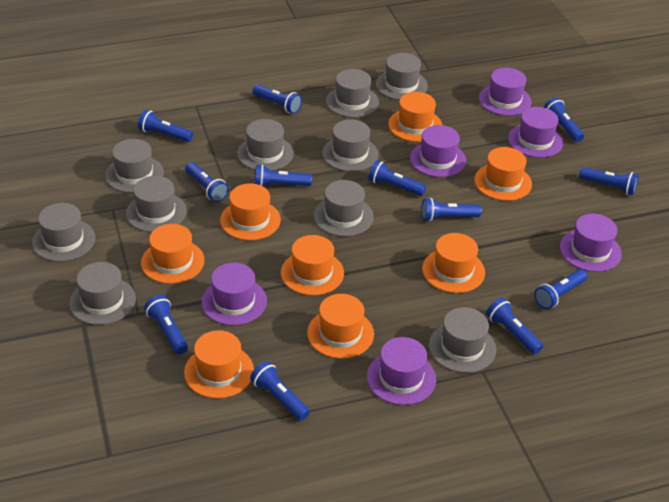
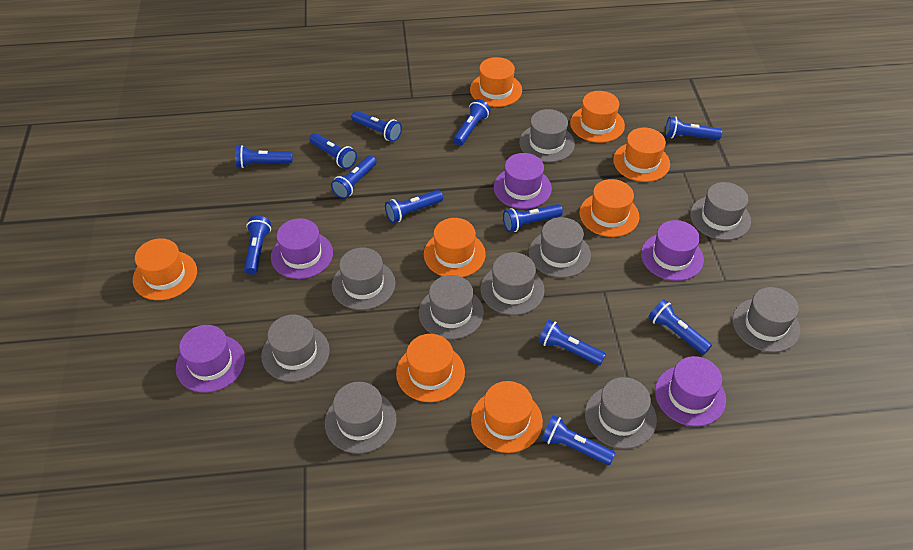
purple hat: [201,263,267,326] [367,337,436,405] [410,125,466,177] [479,68,532,116] [508,107,563,158] [560,214,622,272] = 6 -> [176,325,245,393] [271,218,333,279] [494,153,552,209] [641,220,704,281] [655,356,726,427] = 5

